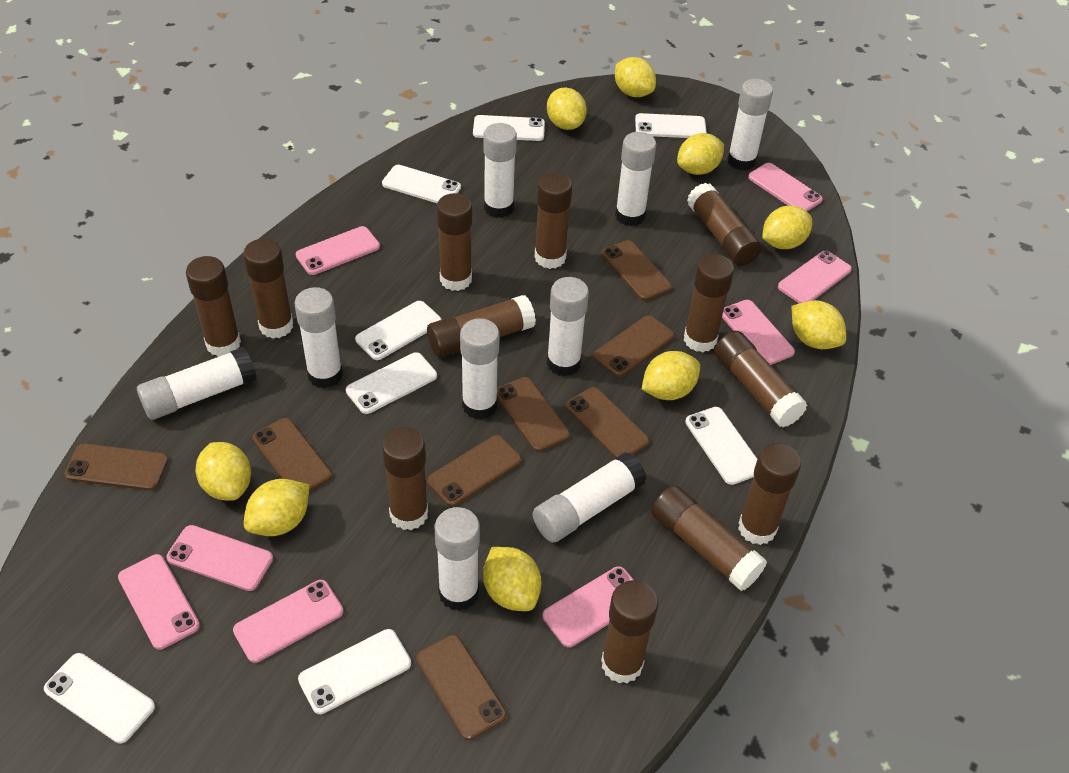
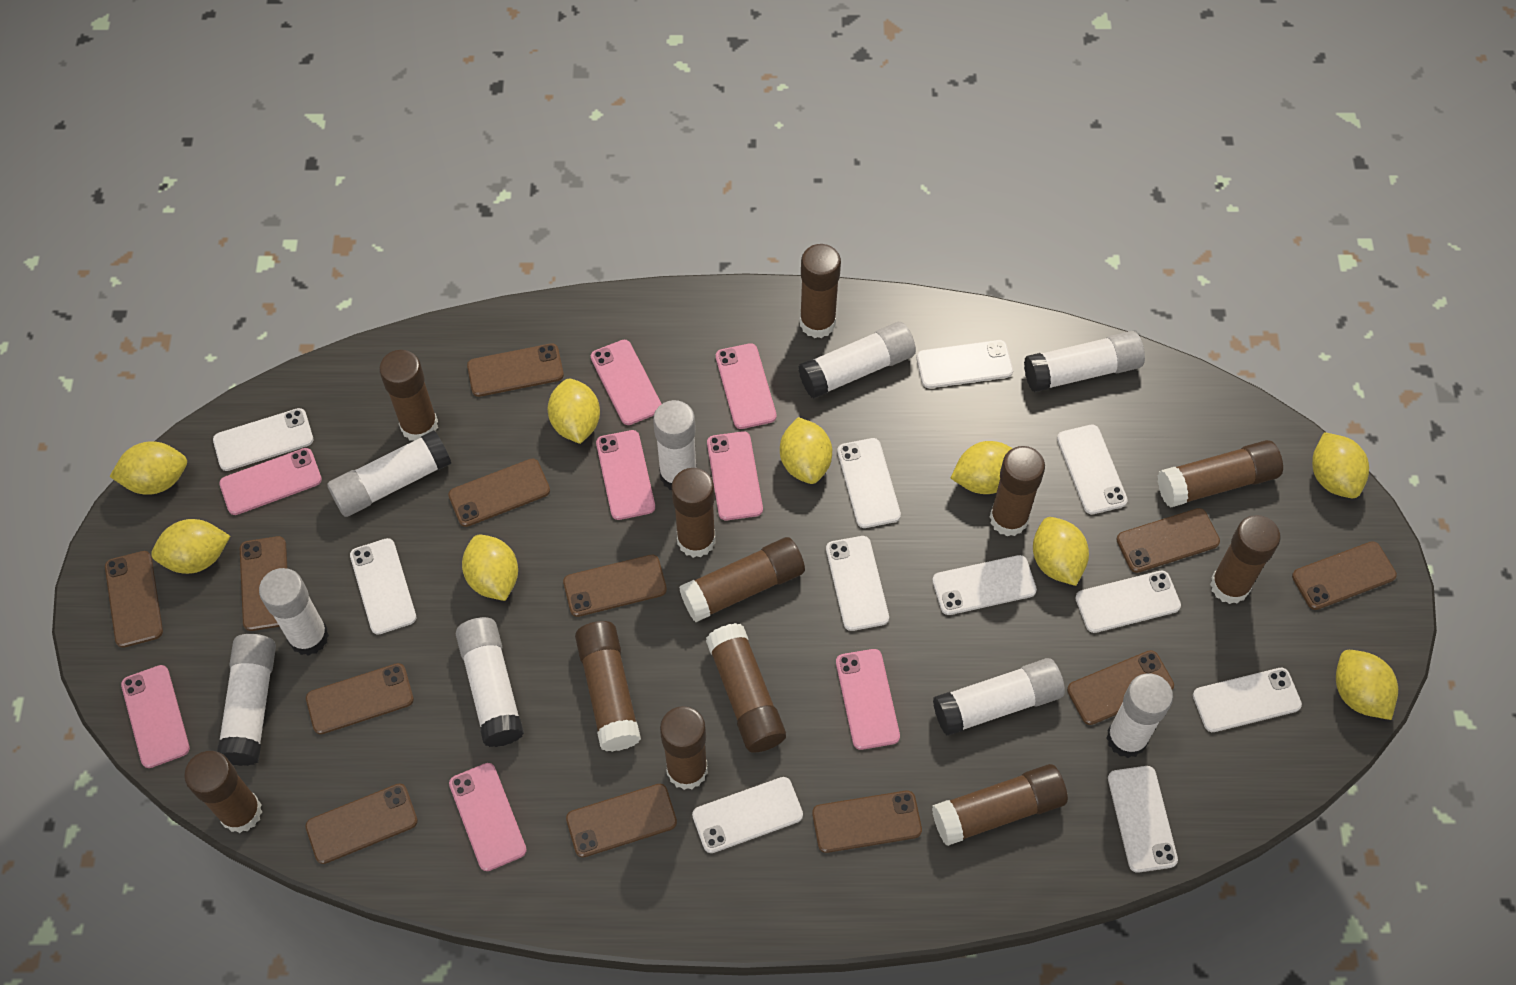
brown phone: [64,444,168,490] [252,418,332,492] [416,635,507,740] [427,435,522,507] [497,377,570,452] [566,387,650,458] [593,315,674,377] [602,240,672,301] = 8 -> [105,551,163,648] [240,536,288,631] [305,783,418,864] [306,663,414,734] [448,459,550,527] [467,343,564,397] [563,555,667,617] [566,784,677,858] [812,791,922,853] [1067,650,1174,725] [1116,508,1220,573] [1292,541,1397,610] = 12
white phone: [44,653,155,744] [298,629,411,714] [346,352,437,414] [355,301,442,360] [382,165,461,203] [473,115,545,141] [635,113,707,138] [685,407,757,485] = 8 -> [213,408,313,471] [350,538,416,635] [692,777,803,853] [826,536,889,631] [837,438,901,528] [916,340,1013,388] [932,555,1037,615] [1057,425,1128,514] [1075,570,1181,633] [1108,766,1178,873] [1193,668,1302,732] = 11

